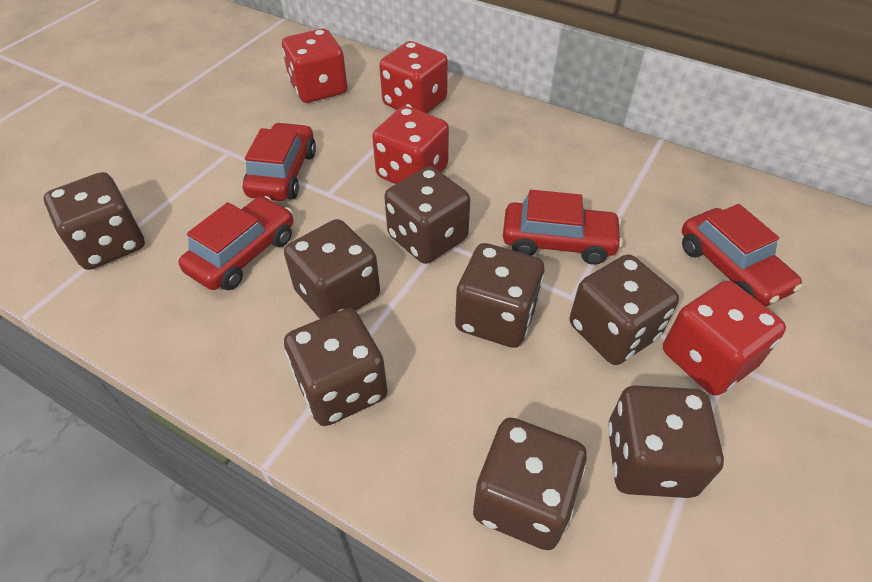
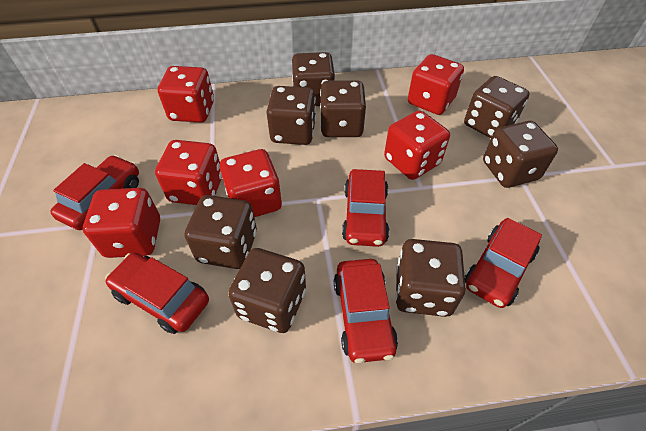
red car: [178,196,293,290] [243,122,316,201] [503,190,623,265] [682,204,803,307] = 4 -> [50,155,139,230] [105,252,209,334] [334,259,398,363] [342,169,389,247] [465,218,542,308] = 5
red dice: [282,29,347,103] [372,106,449,184] [379,41,448,113] [663,281,786,396] = 4 -> [83,188,160,258] [155,140,222,205] [158,66,214,123] [220,149,282,217] [384,110,450,180] [408,54,464,115] = 6

